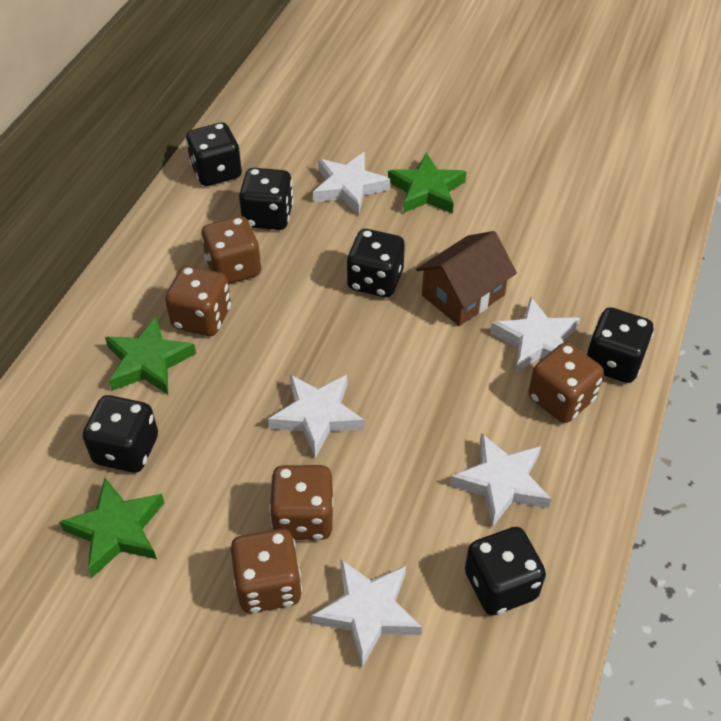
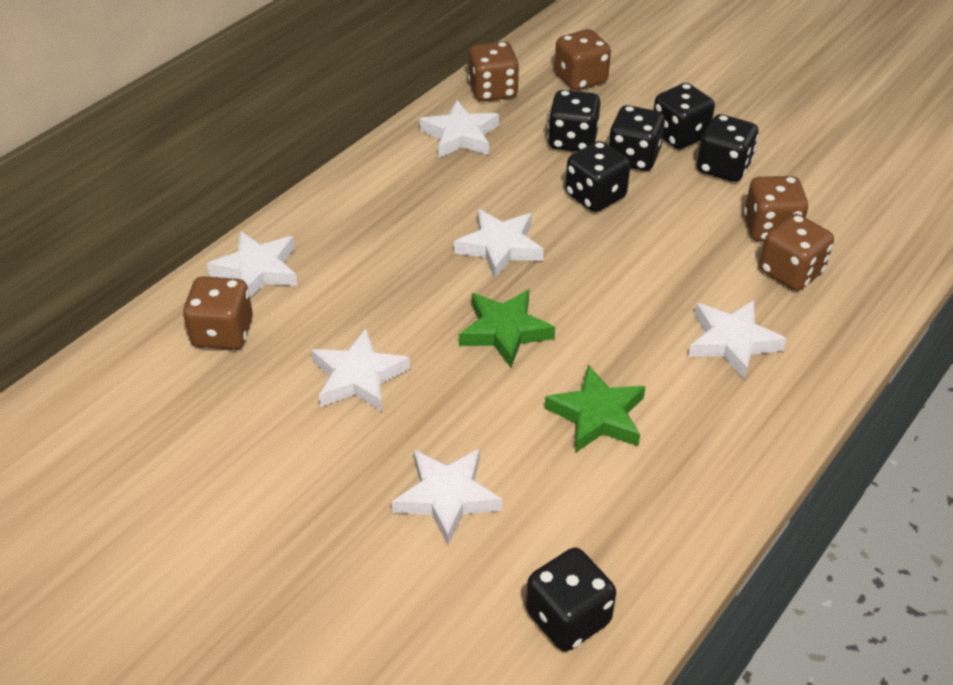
brown house: [416,231,517,326] = 1 -> none = 0
green star: [59,478,164,578] [105,316,196,394] [388,153,466,214] = 3 -> [459,289,555,368] [545,364,646,453] = 2
white star: [268,374,364,458] [311,559,422,667] [313,152,390,215] [450,433,551,527] [490,297,580,373] = 5 -> [207,231,298,297] [311,329,410,411] [392,448,503,545] [419,100,499,158] [454,209,544,279] [688,300,787,380] = 6

